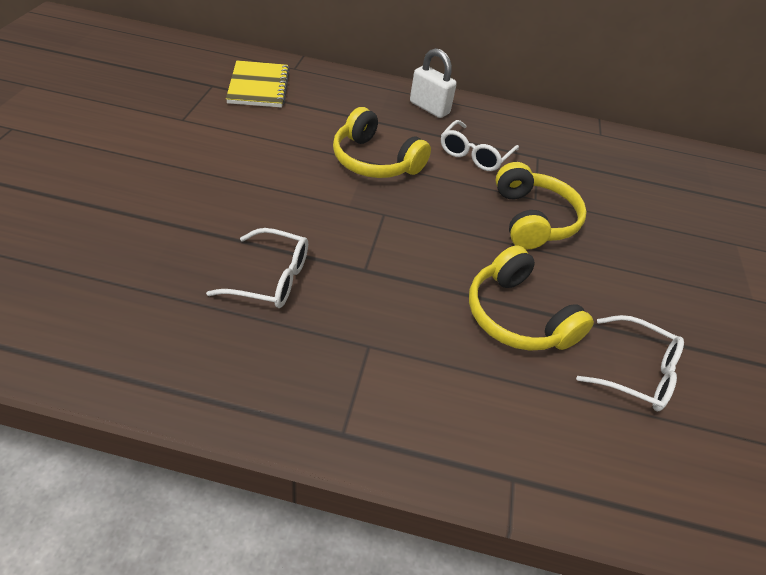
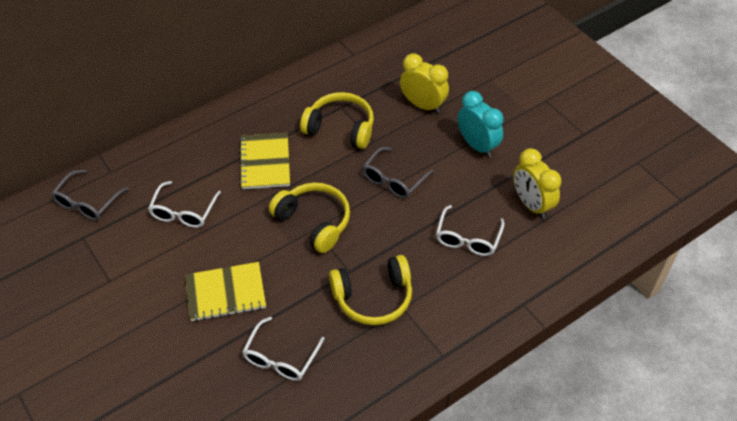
grey glasses: none = 0 -> [51,170,129,220] [362,147,434,198] = 2
turquoise clock: none = 0 -> [457,91,504,157] = 1
white padlock: [410,48,457,118] = 1 -> none = 0
yellow clock: none = 0 -> [400,54,449,113] [513,148,562,219] = 2
yellow notebook: [226,60,290,108] = 1 -> [185,262,266,322] [239,133,290,189] = 2

